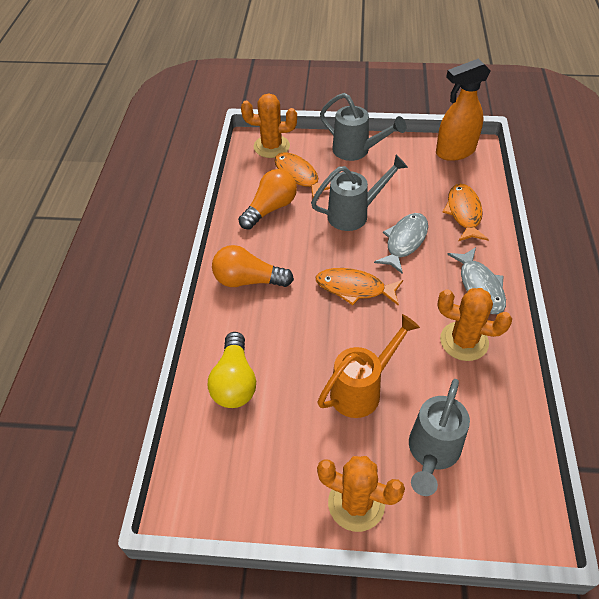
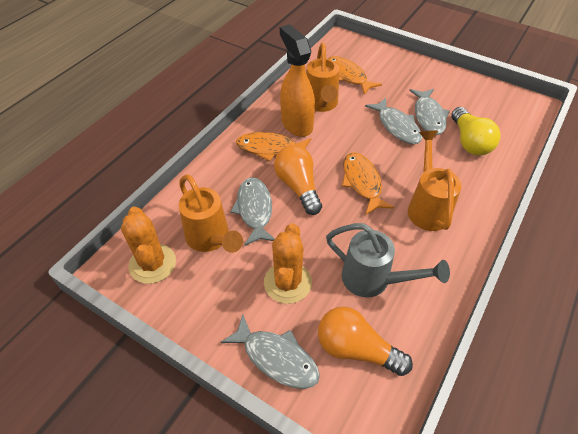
grey fish: [374,213,428,274] [447,247,506,314] = 2 -> [220,314,320,389] [230,177,275,246] [365,98,422,144] [409,89,450,135] = 4
grey watering can: [311,155,408,231] [320,93,406,161] [409,379,470,496] = 3 -> [326,223,450,298] = 1
orange cactus: [241,93,297,158] [317,456,405,532] [437,288,512,361] = 3 -> [121,207,176,284] [264,223,312,304] = 2
orange watering can: [317,314,420,418] = 1 -> [179,174,243,253] [306,43,339,112] [408,131,462,231] = 3

